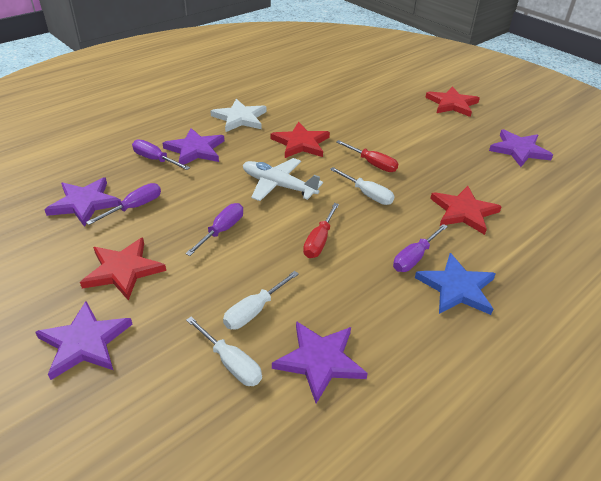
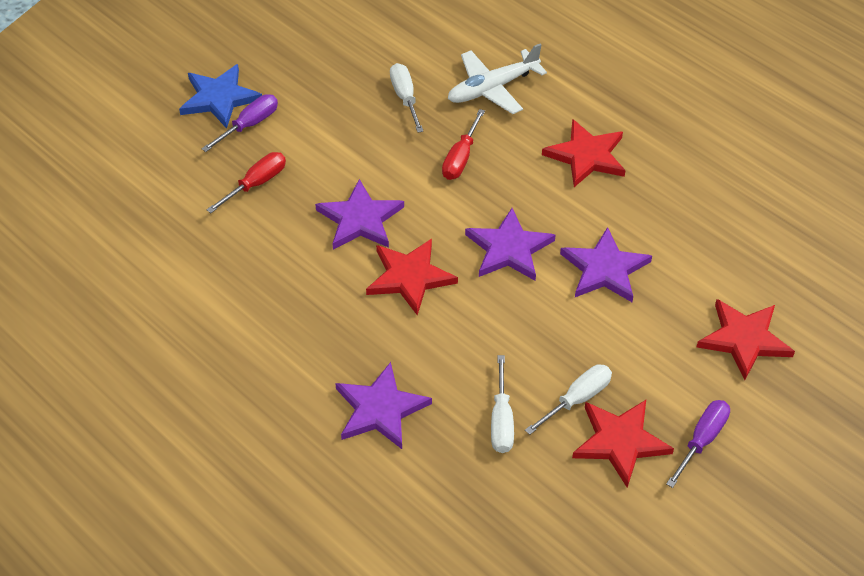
purple screwdriver: [86,183,161,225] [132,139,190,170] [185,203,243,256] [393,224,448,272] = 4 -> [202,94,278,152] [666,400,730,488] = 2
purple star: [35,301,132,380] [44,177,121,227] [162,128,224,167] [272,321,368,404] [489,129,553,167] = 5 -> [315,179,404,250] [335,362,432,449] [465,208,556,281] [560,227,652,302] = 4
white star: [210,99,267,132] = 1 -> none = 0

